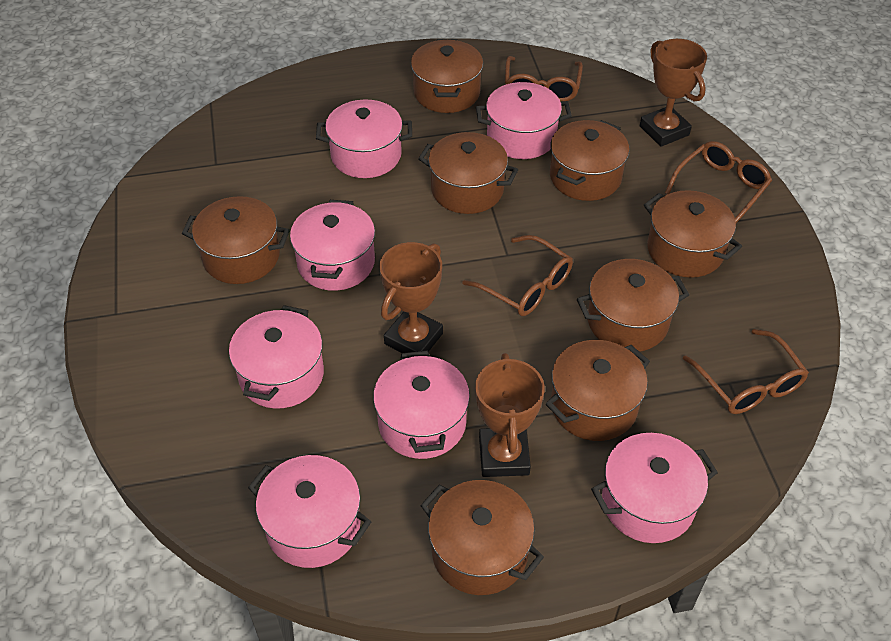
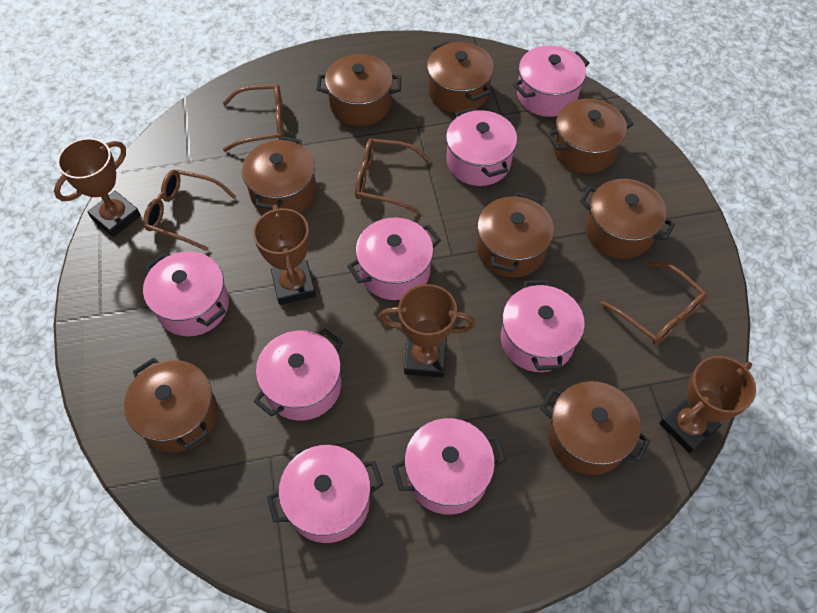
brown trophy: [379,242,443,353] [475,353,545,477] [640,39,707,147] = 3 -> [54,138,141,237] [253,205,316,305] [379,284,475,377] [659,356,756,454] = 4
pink pot: [229,305,324,409] [248,455,371,568] [290,200,375,291] [316,99,412,178] [373,351,470,459] [476,82,572,159] [591,433,718,543] = 7 -> [143,251,229,336] [254,329,343,421] [267,445,383,543] [347,218,441,300] [392,418,506,515] [446,108,517,186] [501,280,585,372] [513,45,590,117] = 8

